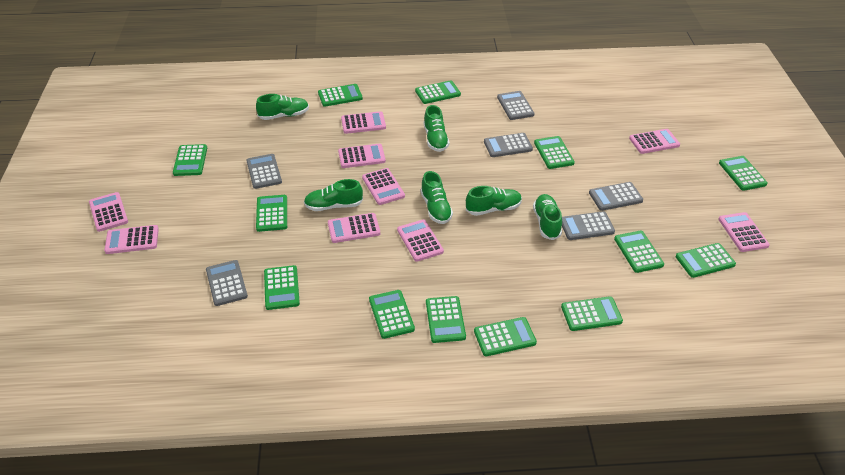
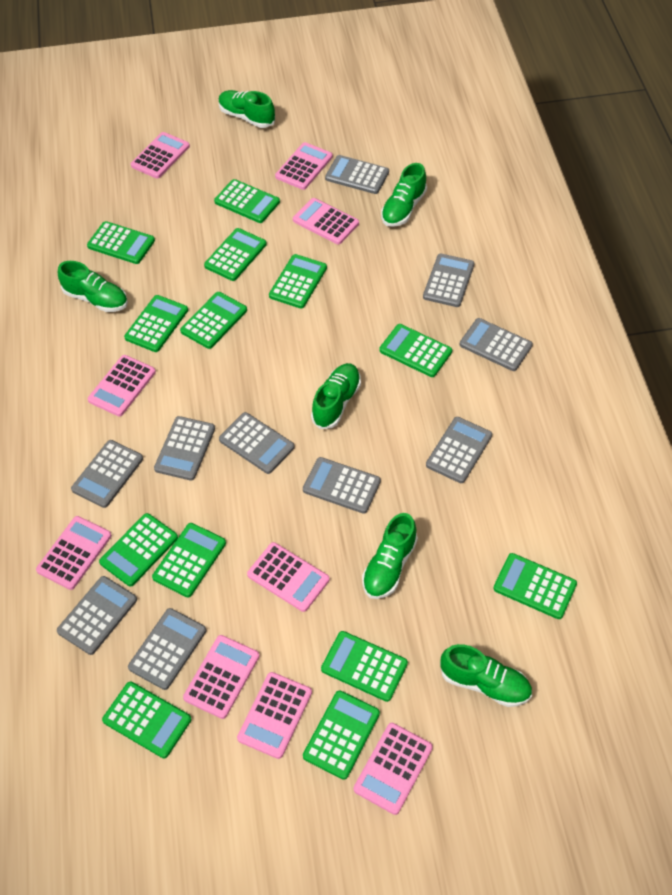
grey calculator: [206,260,248,306] [246,154,282,189] [484,133,533,157] [497,91,534,120] [562,211,615,240] [589,182,643,211] = 6 -> [57,576,137,655] [71,440,143,508] [128,608,206,690] [154,416,215,481] [219,412,295,474] [303,457,381,514] [325,155,389,194] [423,254,474,307] [426,417,492,483] [460,318,533,371] = 10

